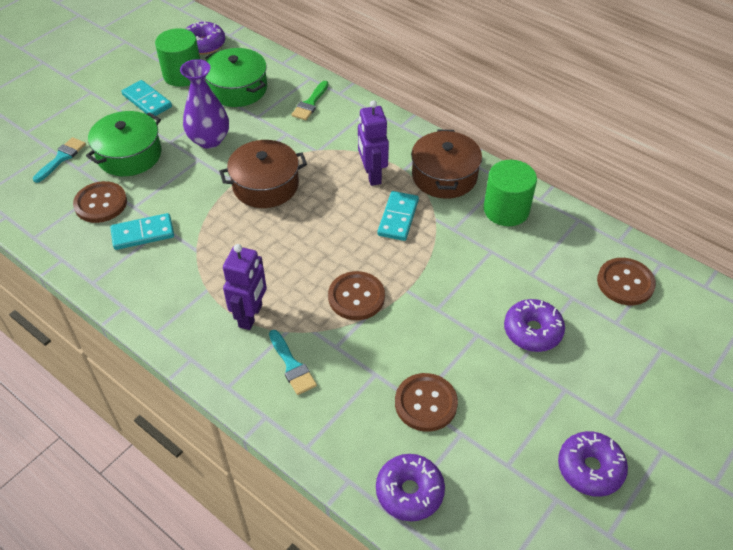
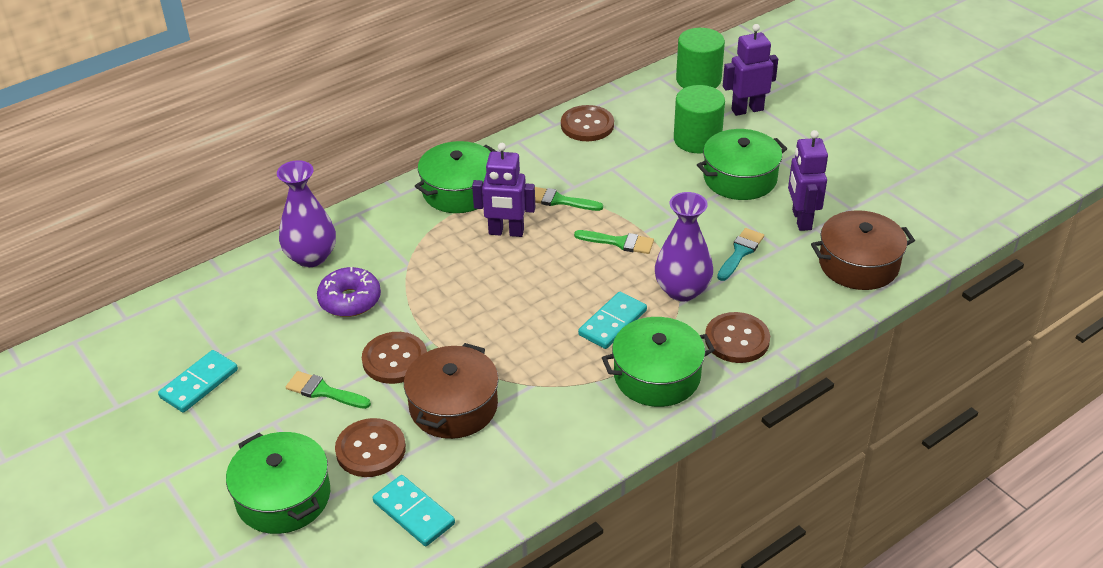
green brush: [291,81,328,120] = 1 -> [286,371,371,409] [535,187,603,211] [574,230,654,254] = 3
green pot: [86,111,161,176] [205,48,267,107] = 2 -> [226,432,330,534] [415,141,497,213] [602,317,715,407] [697,129,787,200] = 4
purple donut: [186,21,225,55] [376,454,445,521] [504,299,565,352] [558,431,628,497] = 4 -> [317,267,381,317] = 1
purple robot: [223,244,267,330] [358,100,389,186] = 2 -> [472,143,535,237] [723,24,778,116] [788,130,828,231] = 3
purple vase: [180,59,229,149] = 1 -> [277,160,336,267] [655,192,713,301] = 2
turquoise brush: [33,137,86,183] [269,330,317,395] = 2 -> [717,228,764,281] = 1

